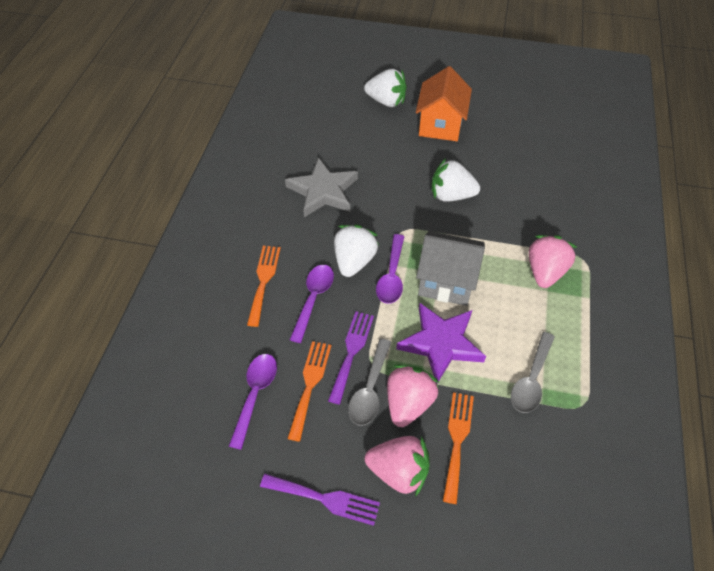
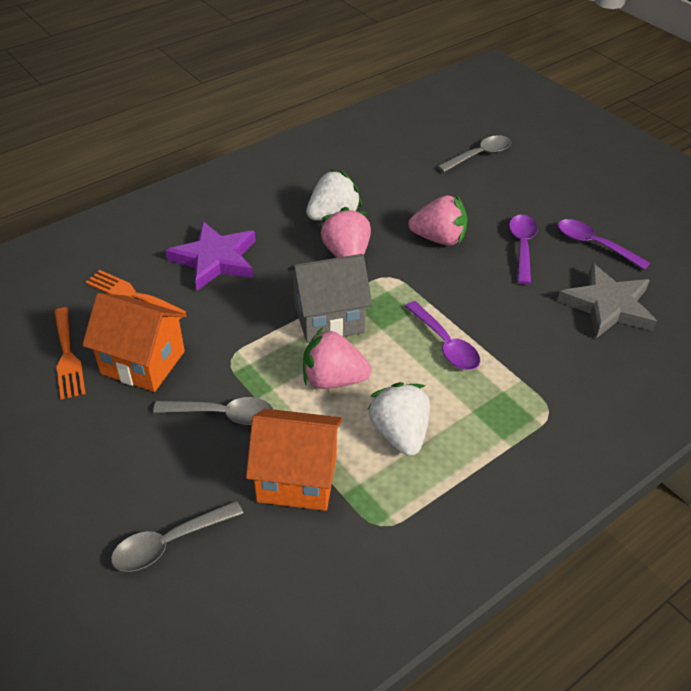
grey spoon: [348,338,391,426] [511,332,555,413] = 2 -> [111,501,244,572] [153,397,273,425] [437,135,511,172] = 3
orange fork: [247,246,281,327] [287,341,331,442] [443,392,474,504] = 3 -> [54,307,86,399] [85,270,187,319] = 2
orange house: [416,66,472,141] = 1 -> [82,293,187,392] [246,409,343,511] = 2
purple fork: [260,474,380,526] [328,311,374,404] = 2 -> none = 0
white strawberry: [334,225,379,277] [364,69,407,107] [432,158,480,202] = 3 -> [306,170,362,221] [367,382,430,456] = 2

